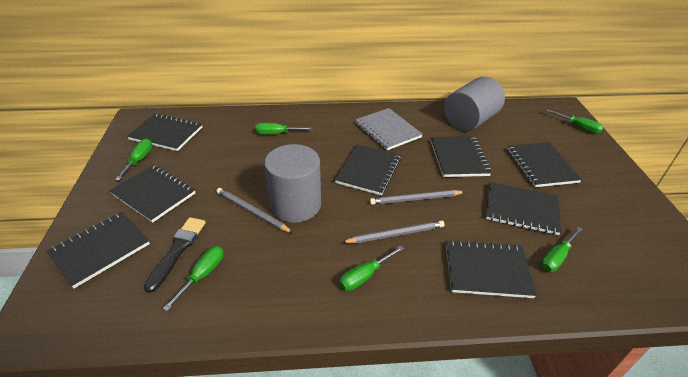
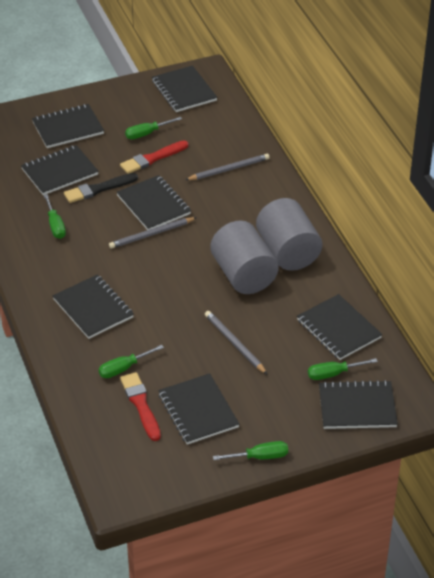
green screwdriver: [115,139,152,181] [163,246,224,311] [255,123,313,134] [339,245,404,291] [541,226,583,272] [547,109,603,134] = 6 -> [44,194,66,239] [99,345,164,378] [125,117,182,139] [213,441,288,460] [308,358,378,380] = 5
grey notebook: [355,108,423,150] = 1 -> none = 0
red brush: none = 0 -> [120,140,188,174] [120,372,161,441] = 2

